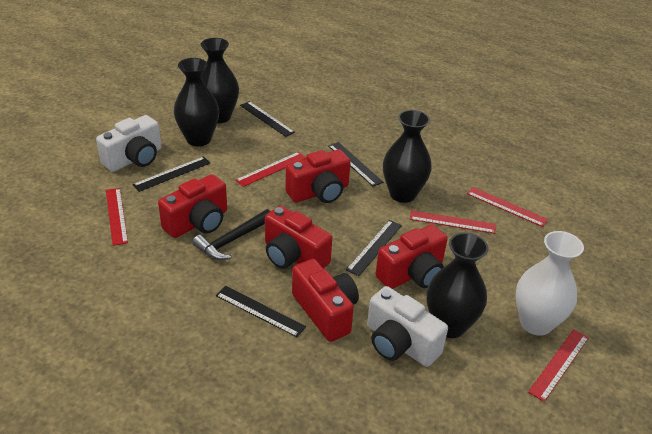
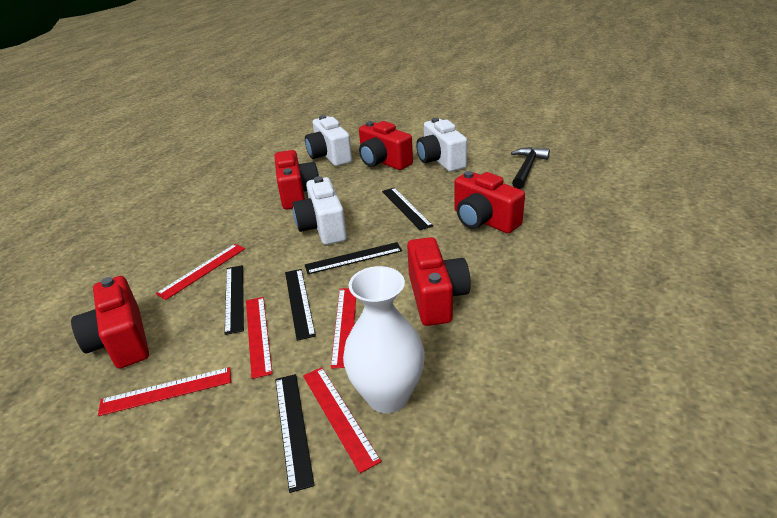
black vase: [174,58,219,146] [201,38,239,123] [383,110,432,203] [427,233,489,338] = 4 -> none = 0
white camera: [96,115,161,172] [367,286,448,367] = 2 -> [293,176,347,245] [305,115,352,166] [416,118,467,172] = 3

